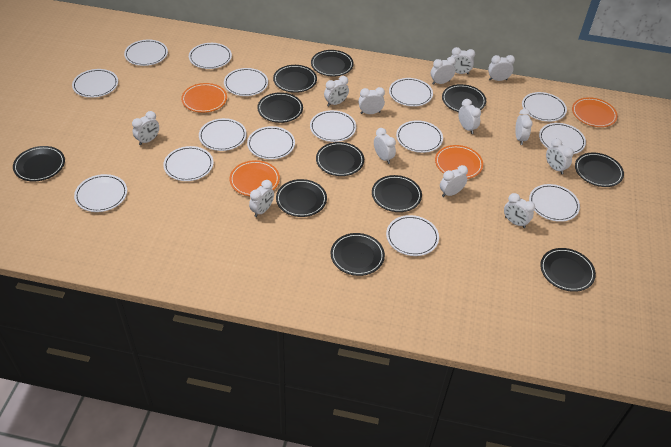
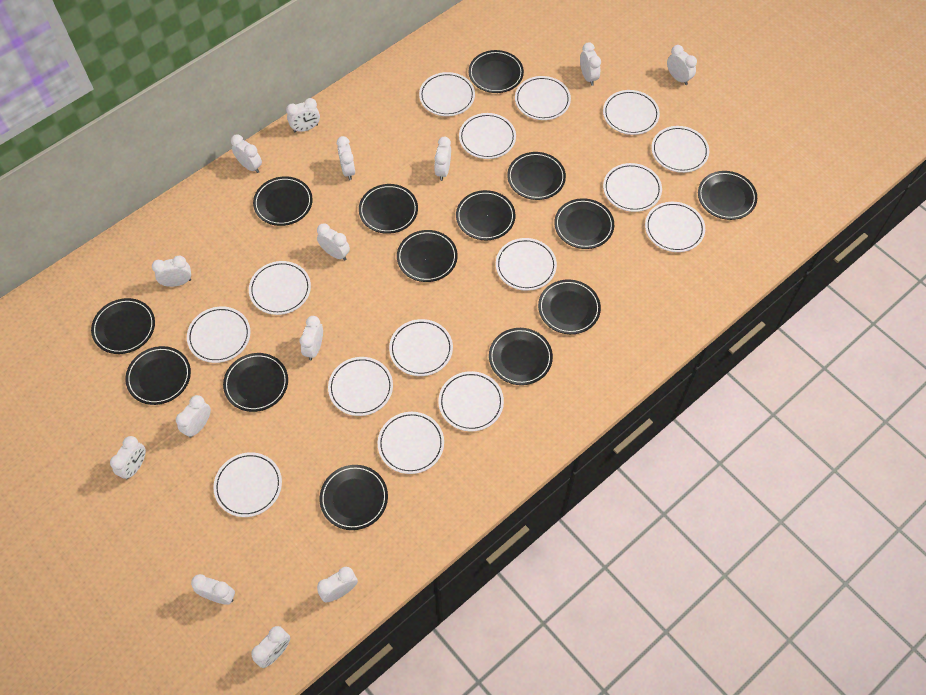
black plate: [13,146,65,181] [257,92,303,123] [273,65,317,93] [276,179,327,217] [311,50,354,76] [316,142,364,176] [331,233,385,276] [372,175,422,212] [442,84,486,112] [540,248,596,292] [575,152,624,187] = 11 -> [91,298,155,354] [125,346,191,405] [223,353,288,412] [253,176,313,226] [320,465,388,530] [359,184,418,234] [397,230,458,282] [456,190,515,240] [469,50,524,93] [489,328,553,385] [507,152,566,200] [538,279,601,334] [554,198,614,249] [698,171,757,220] = 14
orange plate: [181,83,227,113] [230,160,280,196] [435,145,483,179] [572,97,618,127] = 4 -> none = 0
white clock: [132,111,159,145] [249,180,274,217] [324,76,349,106] [358,87,385,114] [374,128,396,164] [431,57,456,85] [440,165,468,197] [451,47,475,74] [458,99,481,134] [488,55,515,81] [504,193,535,228] [515,109,533,145] [546,138,574,174] = 13 -> [110,436,146,479] [152,256,191,287] [176,395,211,438] [191,574,235,605] [231,134,262,173] [251,626,290,668] [286,98,320,132] [300,316,323,360] [317,223,350,260] [317,567,358,602] [337,136,355,180] [434,137,451,181] [580,42,601,86] [667,45,697,85] = 14

